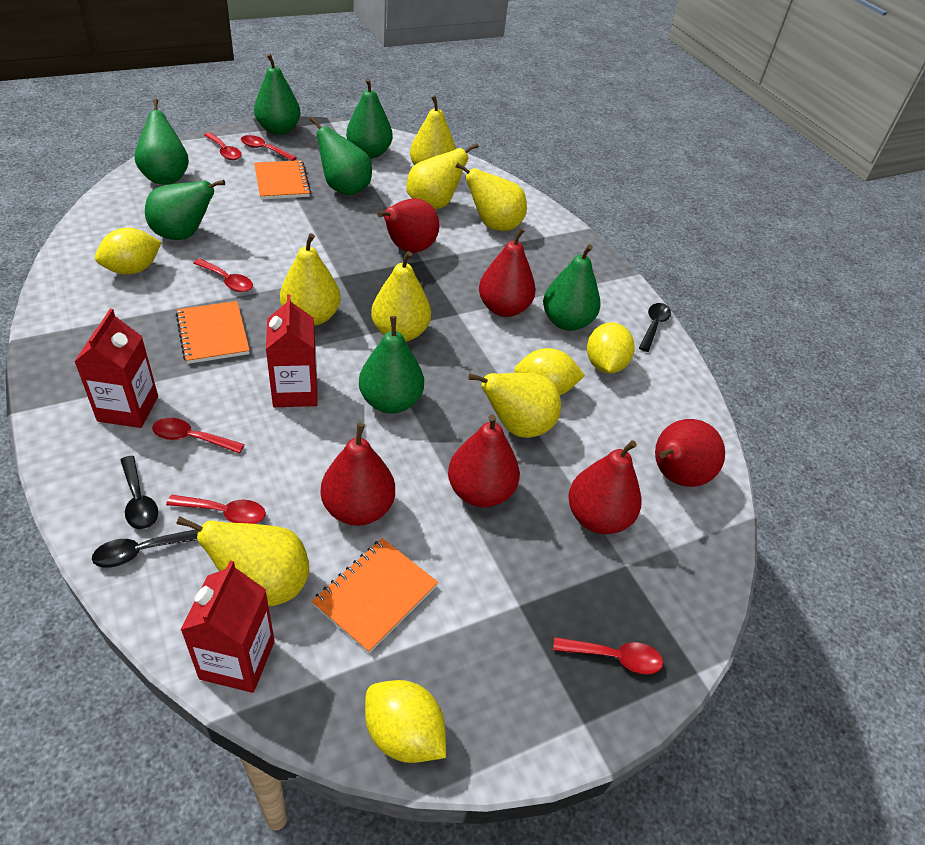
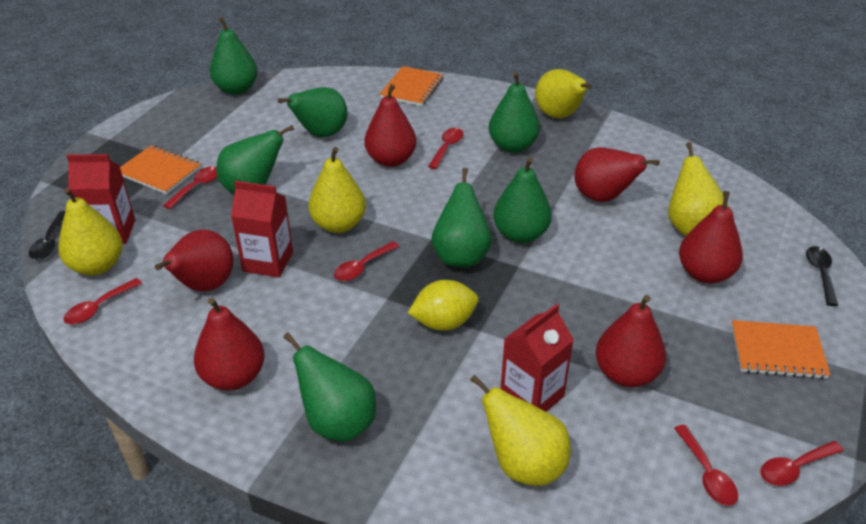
black spoon: [92,530,198,568] [121,456,158,530] [639,303,671,352] = 3 -> [29,211,65,260] [806,246,838,306] = 2
yellow lemon: [95,228,161,275] [365,680,446,763] [514,348,585,395] [587,322,635,373] = 4 -> [408,280,478,331] = 1
yellow pear: [176,516,309,606] [280,233,341,326] [371,251,431,342] [406,143,479,210] [410,96,456,165] [456,162,527,231] [468,373,561,438] = 7 -> [58,188,123,275] [308,147,366,233] [470,375,571,486] [535,69,592,118] [668,142,728,236] = 5

